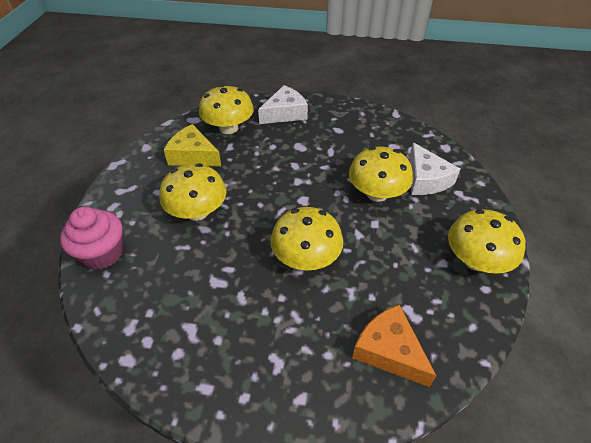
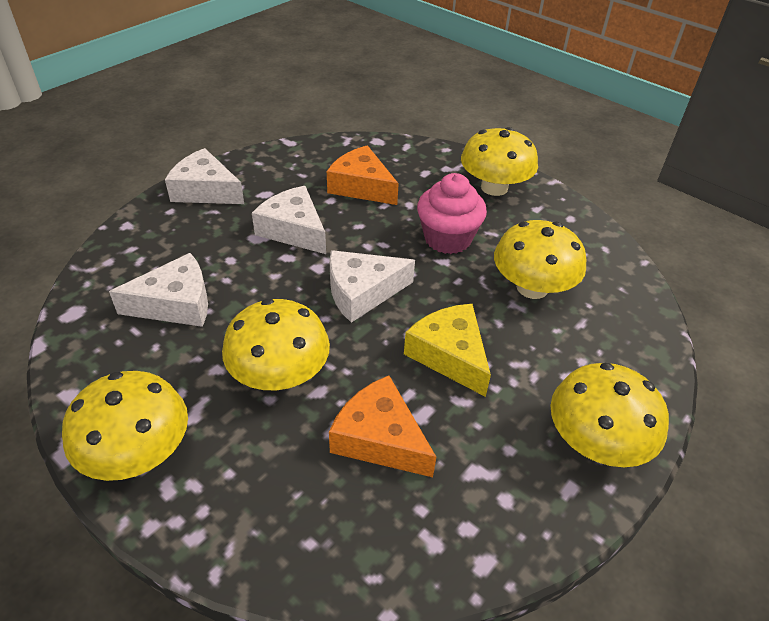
orange cheese: [352,305,436,387] = 1 -> [327,145,399,205] [329,376,436,477] = 2
white cheese: [258,85,308,124] [409,143,460,195] = 2 -> [109,253,208,327] [165,148,244,204] [252,186,326,254] [329,250,415,323] = 4

